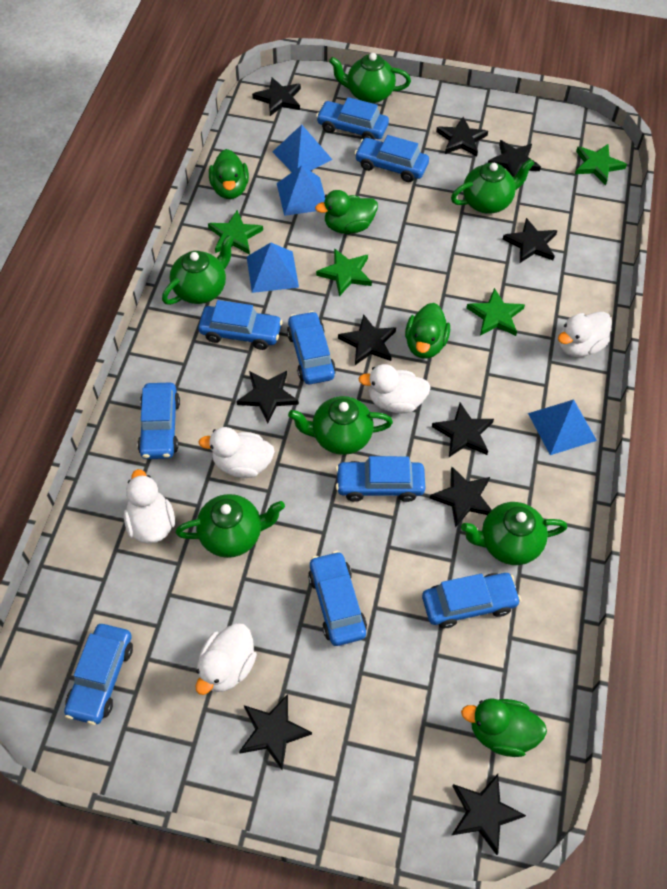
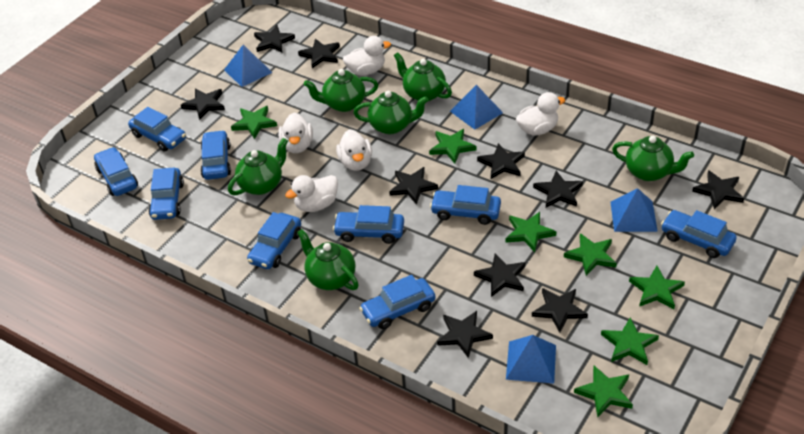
green duck: [209,149,249,199] [315,190,378,234] [405,303,450,359] [461,699,547,757] = 4 -> none = 0
green star: [208,210,263,255] [316,248,372,296] [466,288,525,336] [575,144,627,185] = 4 -> [231,106,277,139] [429,129,477,164] [505,212,557,252] [564,233,617,276] [574,366,633,417] [601,318,659,365] [629,266,685,309] = 7

